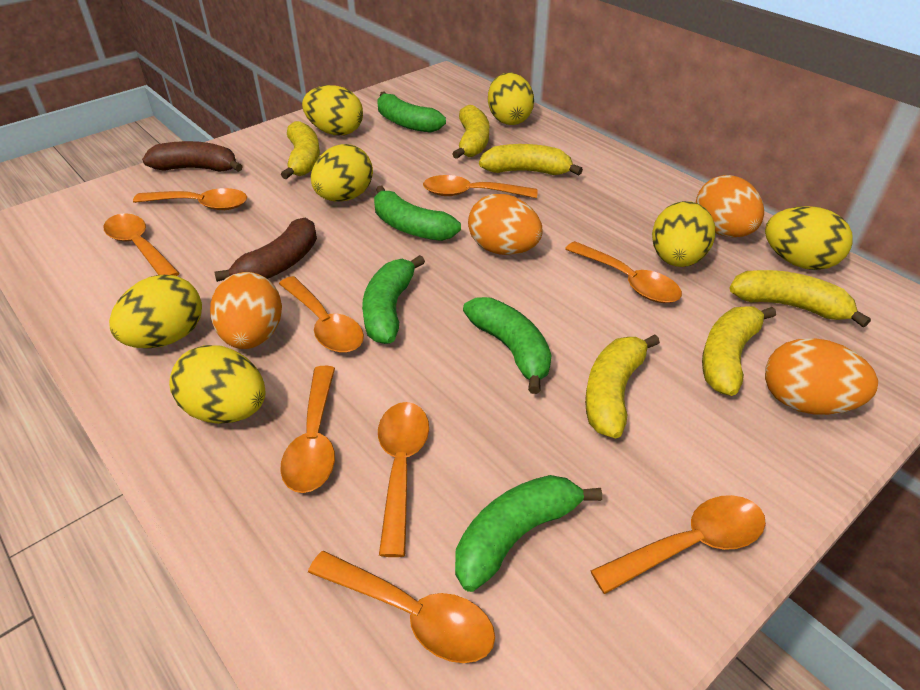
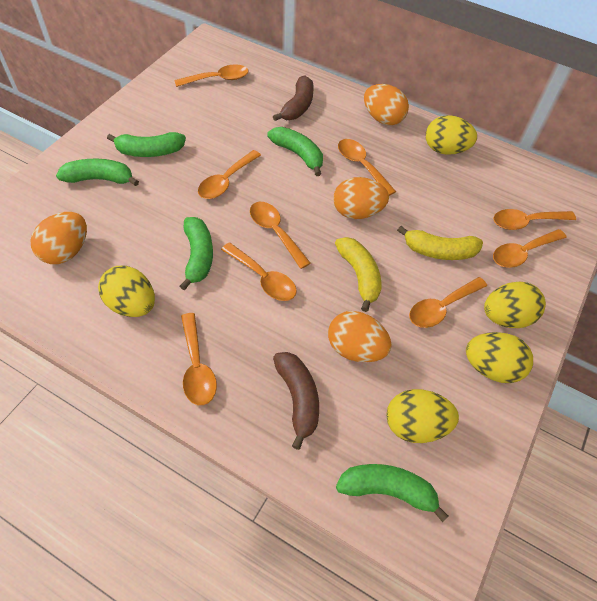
yellow banana: [281,121,320,179] [452,105,489,159] [479,144,583,175] [585,334,660,439] [702,306,776,396] [729,270,871,328] = 6 -> [335,237,381,312] [397,226,483,260] = 2
yellow egg: [109,275,202,348] [169,345,266,424] [302,85,363,135] [311,144,373,202] [488,72,534,125] [652,201,715,267] [765,206,853,270] = 7 -> [98,266,155,317] [386,389,459,443] [426,115,477,155] [466,332,533,383] [484,282,546,328] = 5

